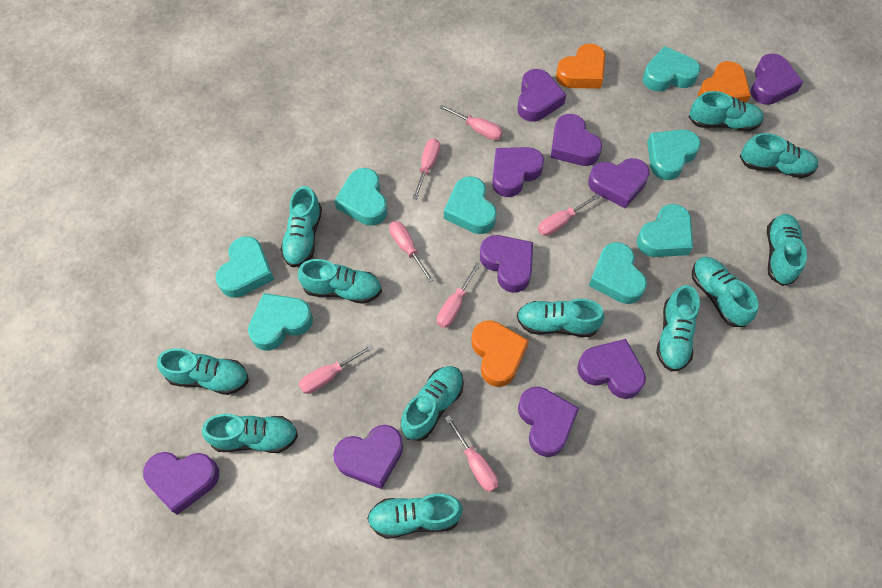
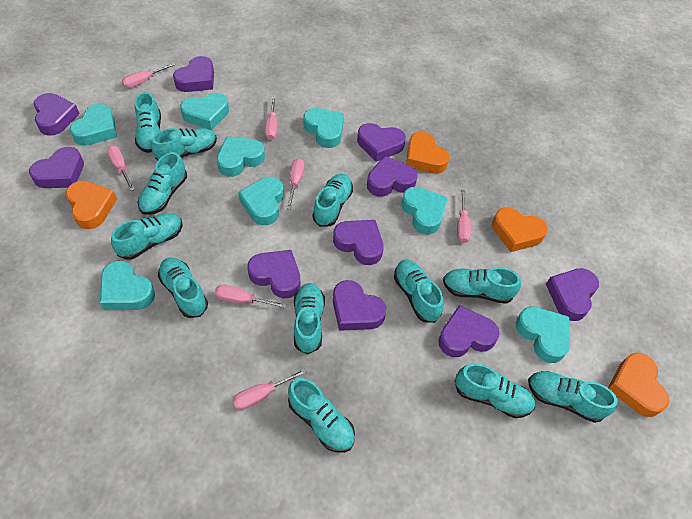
orange heart: [471,320,529,387] [556,44,605,89] [698,61,751,103] = 3 -> [66,181,117,229] [406,132,449,174] [492,207,548,252] [608,353,669,417] = 4

